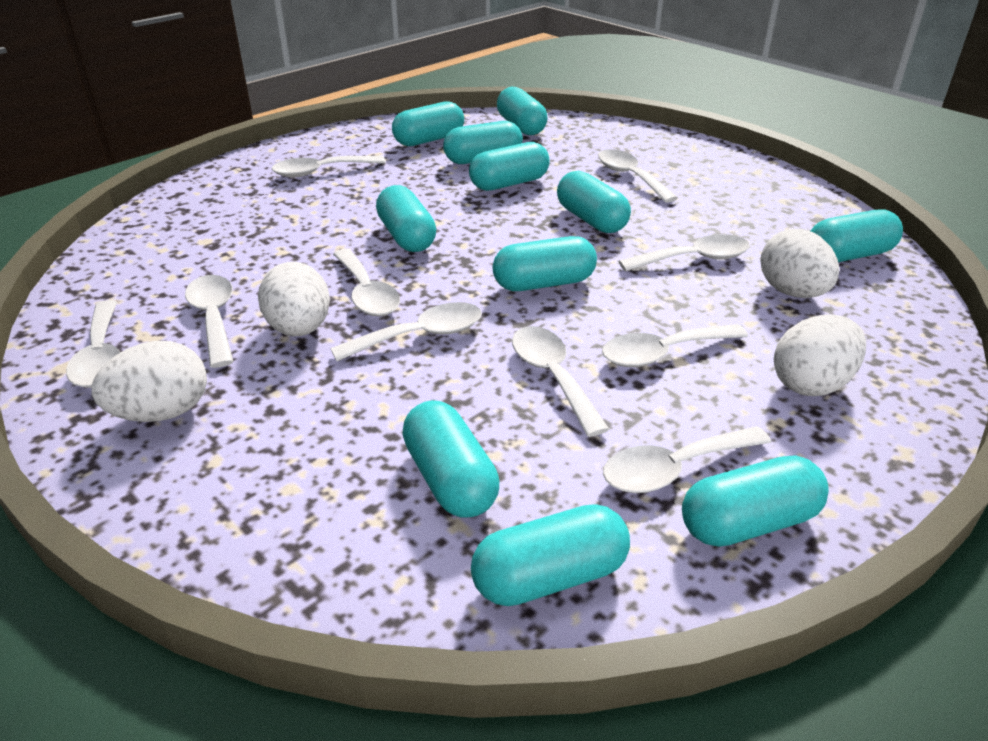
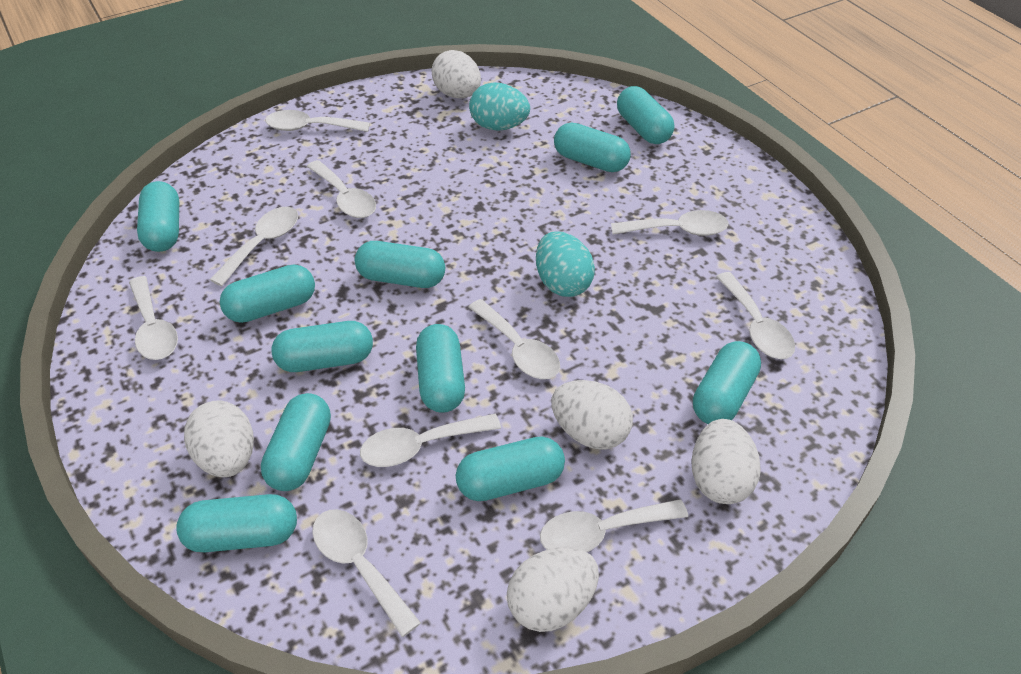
turquoise egg: none = 0 -> [469,82,530,131] [536,231,595,297] = 2
white egg: [91,341,207,422] [258,262,330,336] [760,229,839,298] [774,314,866,396] = 4 -> [184,400,254,477] [431,50,481,98] [507,547,599,632] [551,380,633,449] [691,419,761,504] = 5

